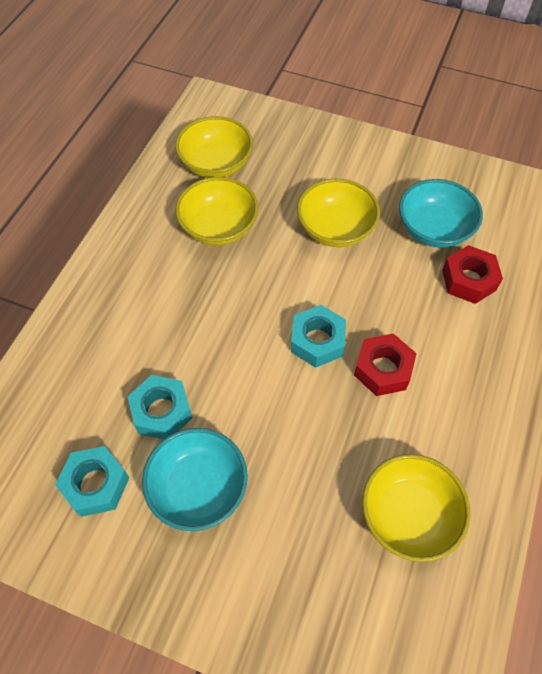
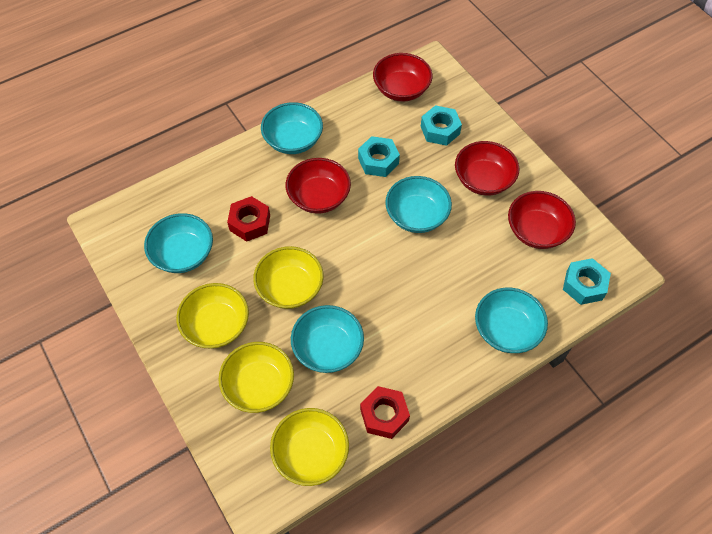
red bowl: none = 0 -> [286,158,351,214] [373,53,432,101] [455,141,520,195] [508,191,576,249] = 4
turquoise bowl: [142,428,248,531] [399,179,483,248] = 2 -> [144,213,213,273] [261,102,323,154] [291,305,364,373] [385,176,452,233] [475,288,548,353] = 5

